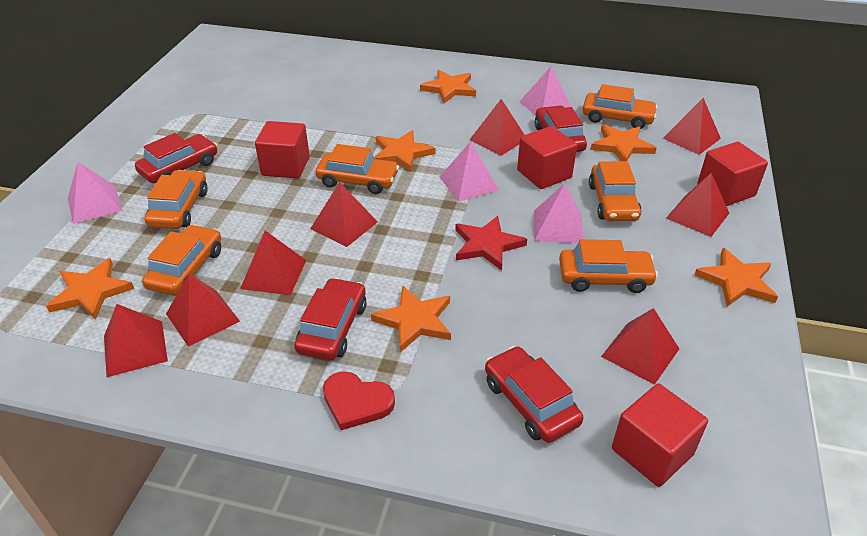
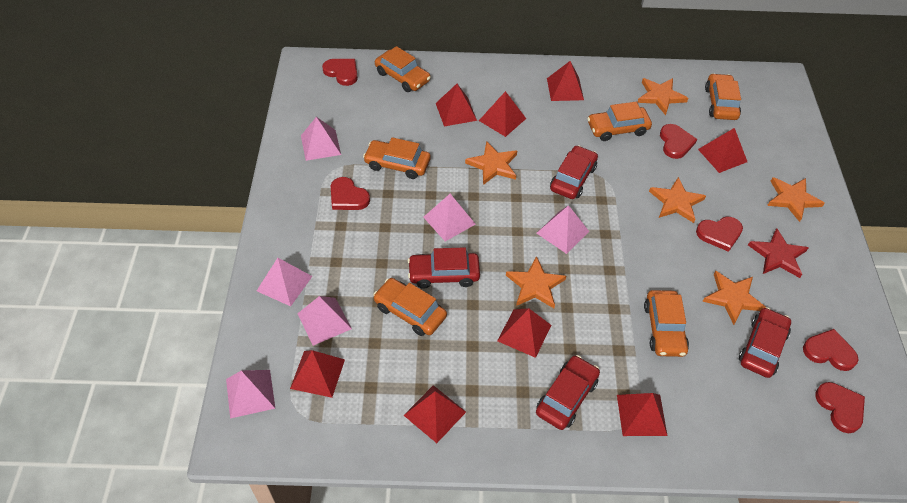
pink pyramid: [68,162,122,224] [440,141,499,202] [520,67,571,115] [534,183,583,243] = 4 -> [226,370,276,419] [257,258,312,306] [297,296,352,346] [301,117,341,161] [423,194,475,241] [537,205,589,254] = 6
red cube: [255,121,310,179] [517,126,577,189] [612,383,708,487] [697,142,768,206] = 4 -> none = 0
red heart: [323,371,395,430] = 1 -> [322,59,358,86] [331,177,370,210] [660,124,697,159] [696,217,743,252] [803,329,859,371] [815,382,865,433] = 6

